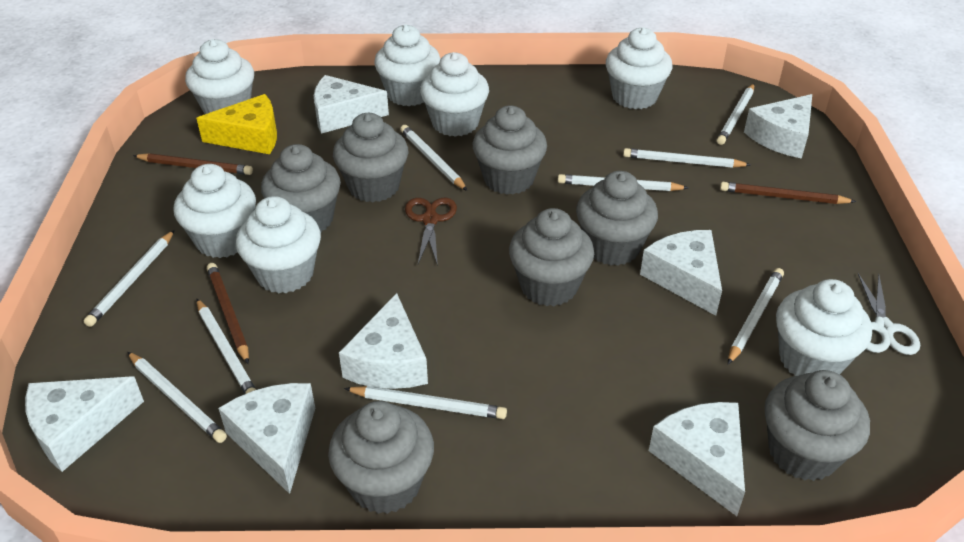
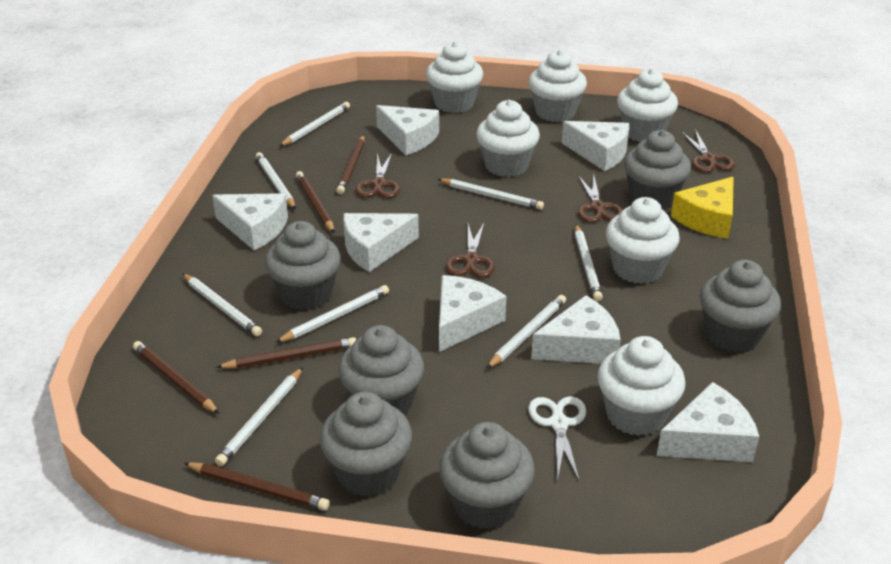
brown pencil: [133,153,253,175] [207,263,249,364] [720,182,856,204] = 3 -> [133,341,220,414] [184,462,330,511] [216,337,356,369] [296,171,334,233] [336,135,365,194] = 5
brown scissors: [405,198,457,266] = 1 -> [356,153,400,198] [446,223,495,277] [578,175,622,223] [681,129,735,173] = 4
grey cupcake: [261,144,341,232] [328,401,434,514] [333,113,408,202] [472,106,547,195] [509,208,594,306] [576,171,658,266] [764,370,870,481] = 7 -> [265,221,341,310] [320,392,412,496] [338,325,424,415] [439,422,535,529] [624,130,691,209] [700,260,781,352] = 6
white cupcake: [174,164,256,258] [185,39,254,114] [236,196,321,294] [374,24,441,106] [420,52,489,137] [606,27,673,109] [776,279,872,376] = 7 -> [426,41,483,113] [476,100,540,177] [528,50,587,122] [597,336,686,436] [606,197,680,284] [617,68,678,142] = 6
white pencil: [84,230,175,327] [127,352,227,443] [197,299,256,394] [344,386,507,419] [400,125,467,191] [558,174,688,191] [623,148,751,168] [717,84,754,145] [728,268,784,364] = 9 -> [182,273,262,336] [215,367,303,466] [256,152,296,210] [275,285,389,343] [280,102,350,146] [438,179,544,210] [486,295,566,369] [575,224,603,301] = 8

